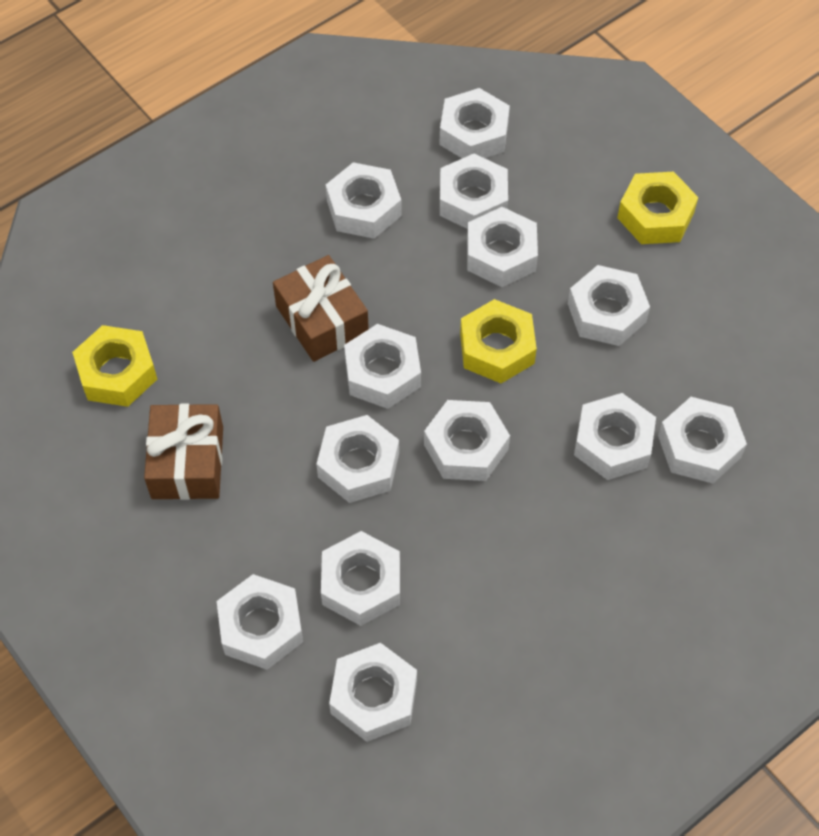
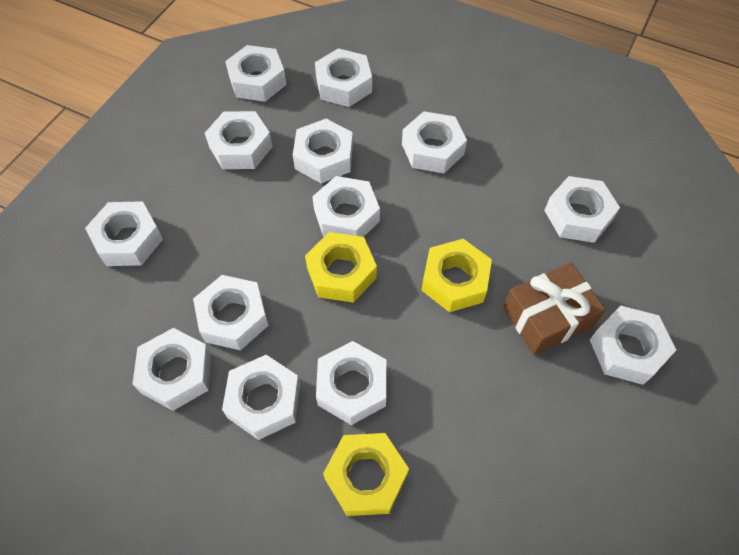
brown gift: [144,403,223,500] [273,255,369,362] = 2 -> [503,262,606,355] = 1

